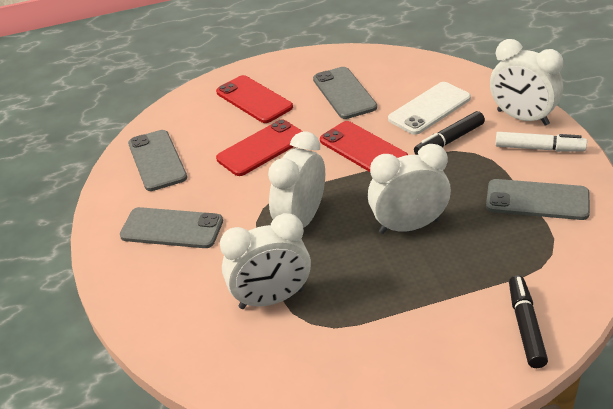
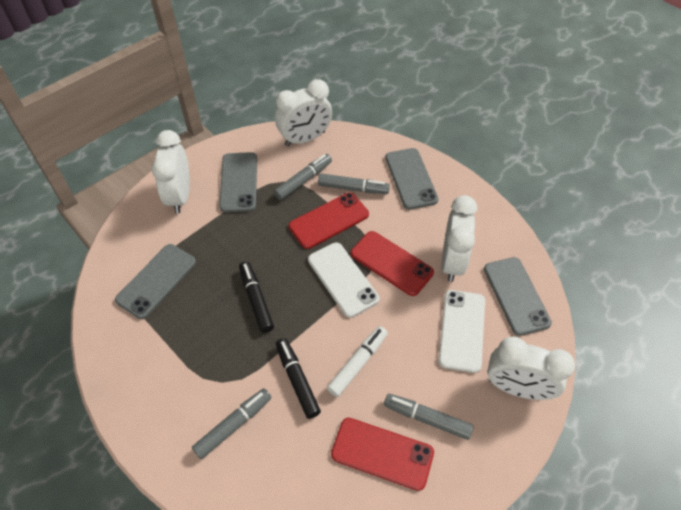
grey marker: none = 0 -> [192,388,272,459] [274,154,332,200] [318,173,390,194] [384,393,473,440] = 4
white phone: [388,82,471,135] = 1 -> [308,242,379,318] [439,290,485,373] = 2

